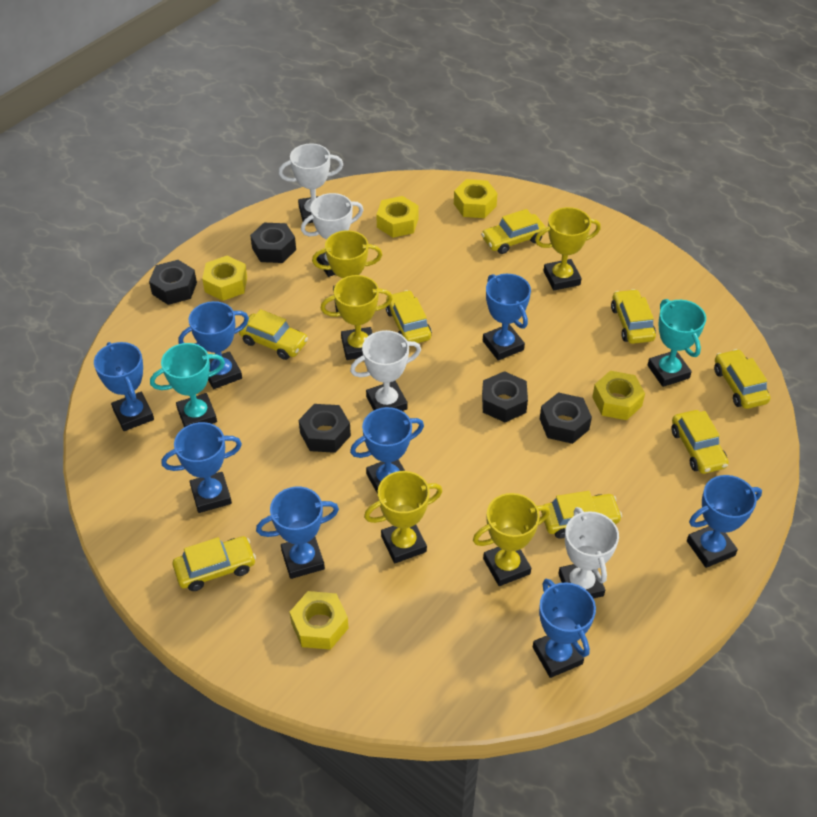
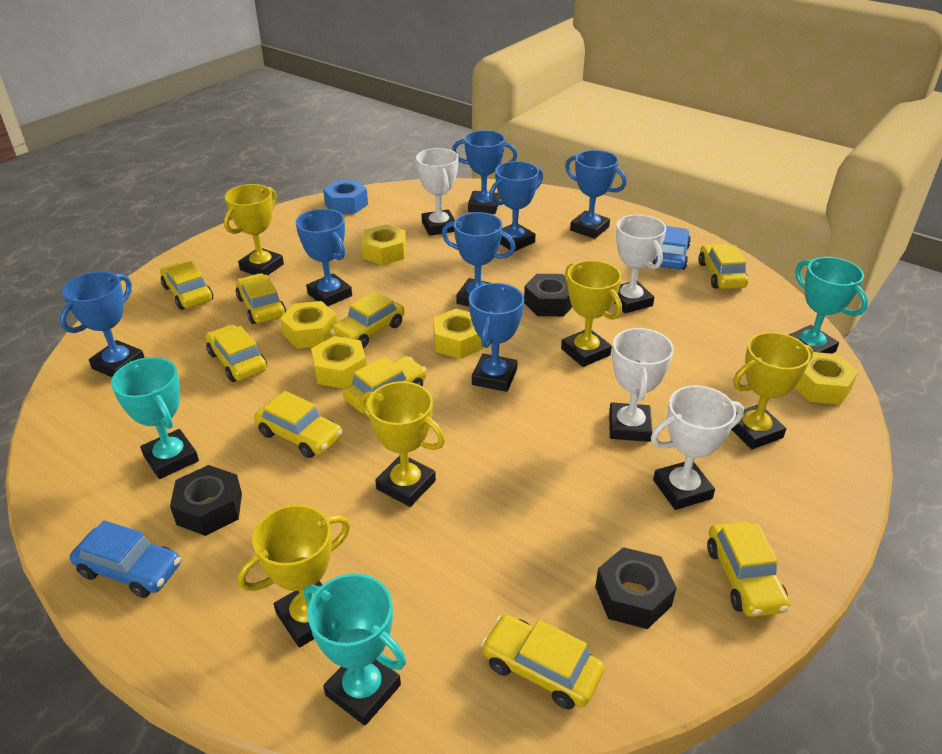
black nut: [149,260,197,305] [250,223,296,263] [299,404,351,453] [482,371,528,422] [540,392,592,444] = 5 -> [170,465,242,536] [524,274,572,316] [595,547,677,629] = 3
blue car: none = 0 -> [70,520,181,598] [653,226,691,270] = 2
blue nut: none = 0 -> [323,180,368,214] = 1
blue trophy: [94,342,154,431] [162,422,242,513] [179,301,249,389] [256,487,339,579] [350,407,424,494] [483,274,531,361] [533,579,596,678] [687,475,762,568] = 8 -> [60,271,145,377] [296,209,352,306] [442,212,516,307] [452,130,517,214] [469,283,524,392] [489,161,543,252] [565,150,627,239] = 7
turquoise trophy: [150,343,225,427] [648,299,706,387] = 2 -> [111,357,199,479] [304,573,406,726] [789,257,868,354] = 3
yellow car: [173,536,256,591] [239,309,308,360] [386,290,432,343] [481,209,546,254] [541,491,622,539] [611,289,656,344] [671,410,729,474] [714,349,770,409] = 8 -> [160,261,213,310] [205,325,267,382] [236,274,286,324] [254,391,342,458] [330,291,405,348] [343,356,427,414] [481,615,604,709] [699,244,749,289] [707,521,790,617] = 9

